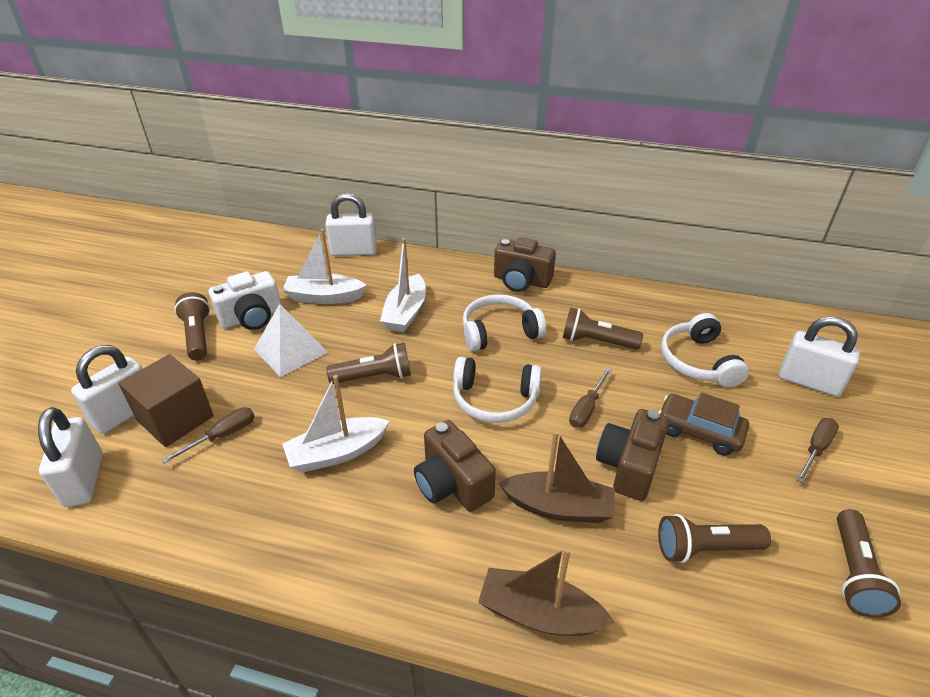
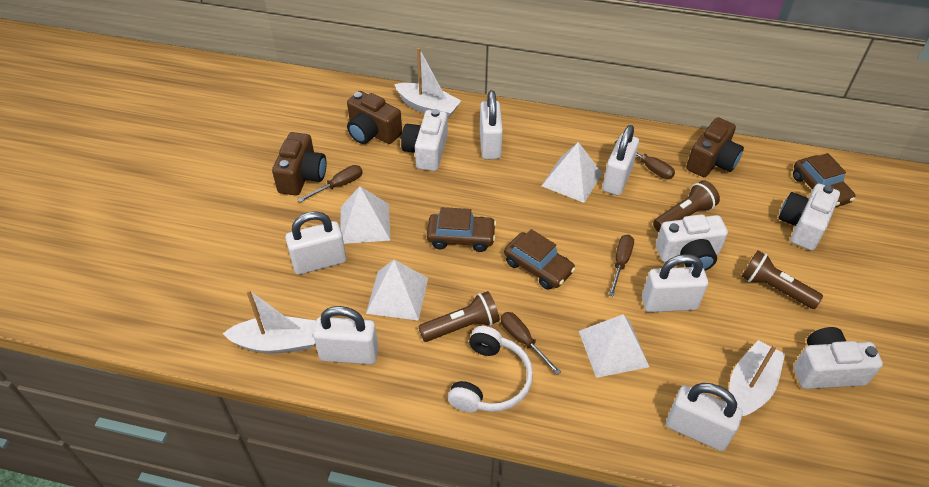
brown boat: [478,547,615,636] [499,431,615,523] = 2 -> none = 0
brown car: [658,392,749,456] = 1 -> [427,207,496,252] [504,229,576,290] [793,153,855,207] = 3
brown cube: [119,354,214,447] = 1 -> none = 0
brown flashlight: [174,292,210,360] [326,343,411,384] [563,308,643,349] [658,514,771,563] [837,509,901,618] = 5 -> [418,291,500,342] [653,180,720,232] [741,251,823,309] = 3
brown screwdriver: [161,407,255,463] [569,368,612,428] [796,418,839,483] = 3 -> [297,165,363,202] [501,312,561,375] [609,235,634,296] [615,140,675,179] = 4
white camera: [209,271,281,330] = 1 -> [401,109,448,171] [656,214,728,271] [779,184,840,250] [794,327,883,389] = 4
white headphones: [453,356,542,423] [462,294,546,351] [661,313,749,387] = 3 -> [448,326,533,413] = 1
white padlock: [38,407,103,507] [71,345,143,434] [325,193,377,256] [779,316,860,396] = 4 -> [285,211,346,275] [313,306,378,365] [480,90,503,160] [602,125,639,196] [642,254,708,312] [666,383,743,451] = 6
white pyramid: [254,304,328,377] = 1 -> [341,186,390,244] [366,260,428,321] [542,142,603,203] [579,314,649,378] = 4

